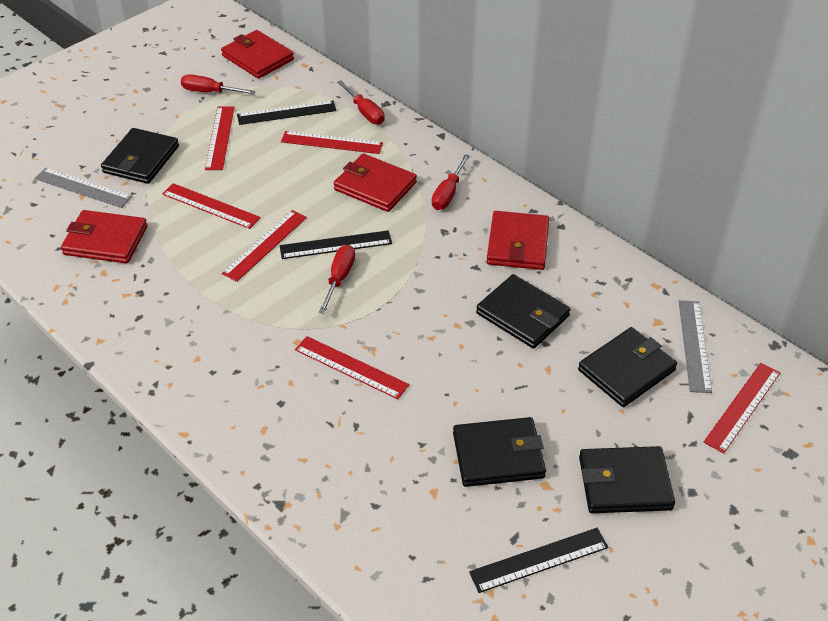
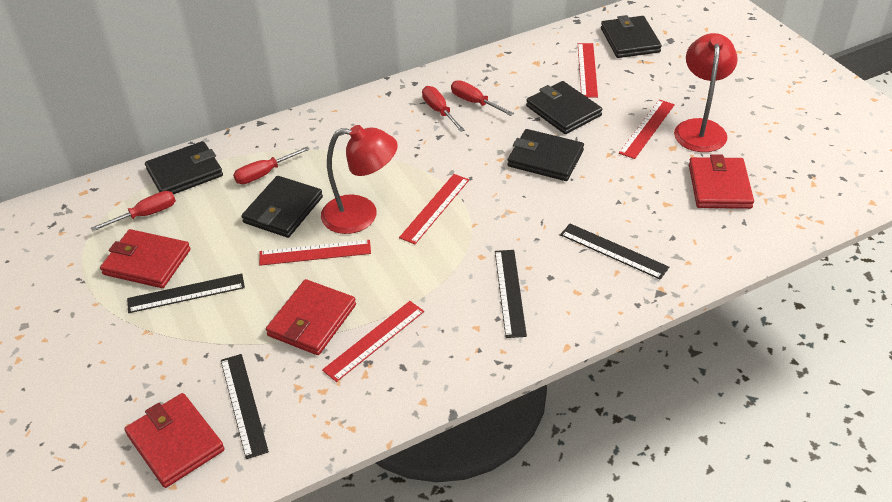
black ruler: [237,100,337,125] [280,230,392,259] [469,528,609,593] = 3 -> [127,274,245,313] [221,354,269,459] [495,250,527,338] [560,224,669,280] = 4
grey ruler: [35,168,132,208] [679,300,712,393] = 2 -> none = 0
red lamp: none = 0 -> [321,125,398,234] [674,33,738,152] = 2
red ruler: [162,183,260,229] [205,107,235,170] [222,210,307,282] [281,131,383,154] [295,336,409,399] [704,363,780,454] = 6 -> [259,240,371,266] [322,301,424,382] [399,174,469,244] [578,43,598,98] [619,99,675,159] = 5

